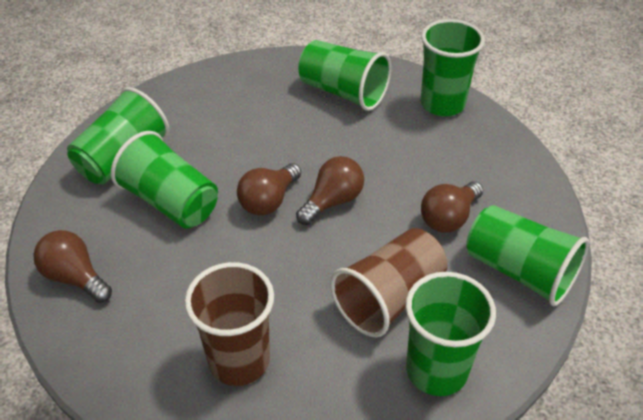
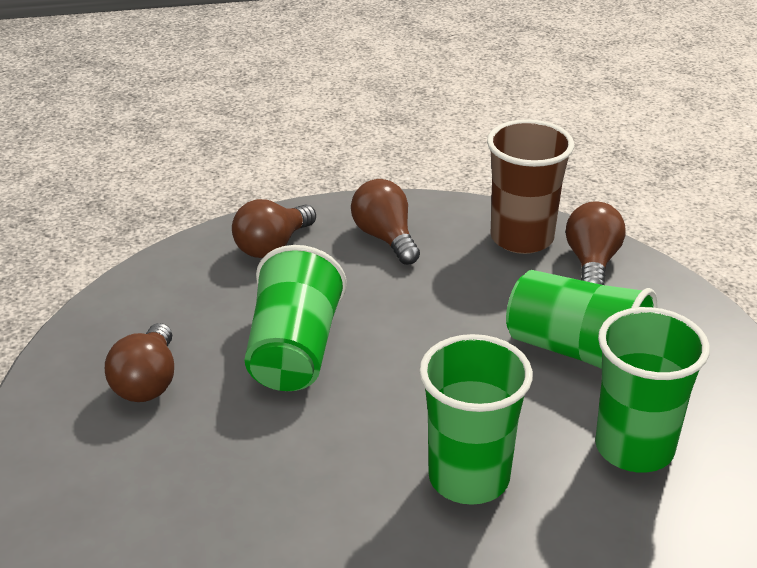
brown cup: [185,262,274,386] [330,228,447,337] = 2 -> [487,119,574,254] = 1
green cup: [67,87,169,184] [111,131,218,228] [298,40,391,111] [405,272,496,396] [421,19,485,116] [466,205,589,306] = 6 -> [244,245,347,391] [419,334,533,505] [506,270,658,369] [595,307,710,473] = 4

